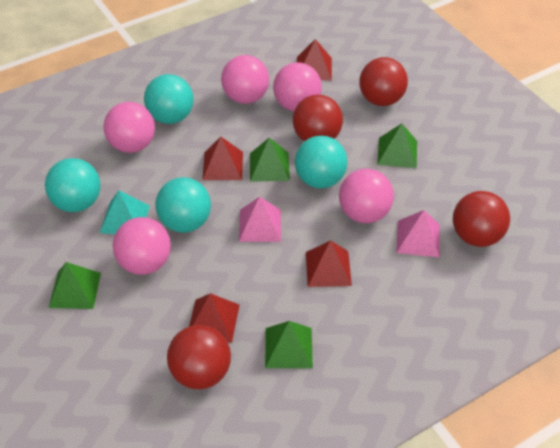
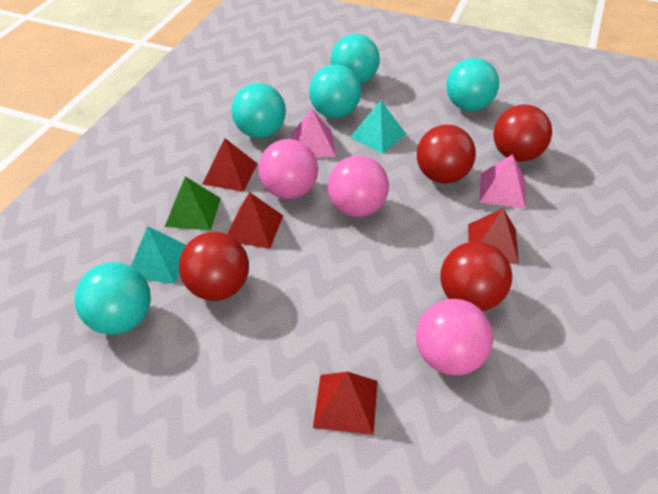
green pyramid: [49,262,101,309] [250,138,290,182] [265,321,313,368] [377,123,417,168] = 4 -> [165,176,221,231] = 1
pink ball: [104,102,155,153] [113,217,171,275] [221,55,269,104] [273,62,322,111] [339,169,394,223] = 5 -> [259,139,318,199] [328,155,389,217] [416,299,493,375] = 3
turquoise ball: [45,158,101,212] [144,74,194,124] [155,177,211,233] [295,136,348,188] = 4 -> [75,262,151,335] [231,83,286,138] [309,64,361,118] [331,34,380,84] [447,58,499,111] = 5
turquoise pyramid: [100,190,150,234] = 1 -> [131,226,186,284] [350,100,406,154] = 2

